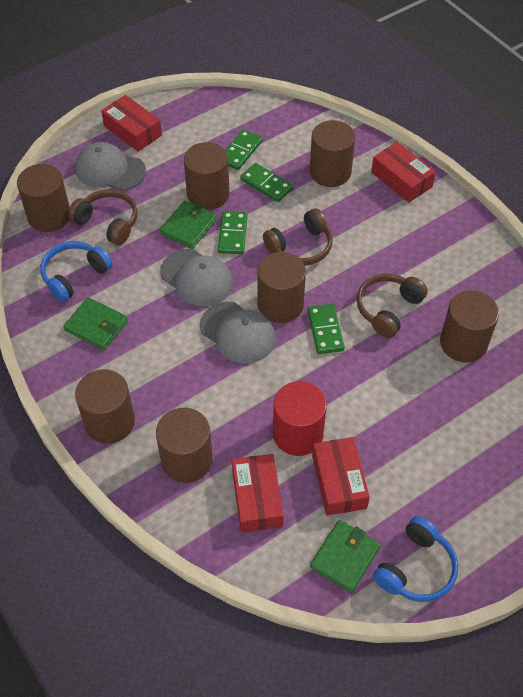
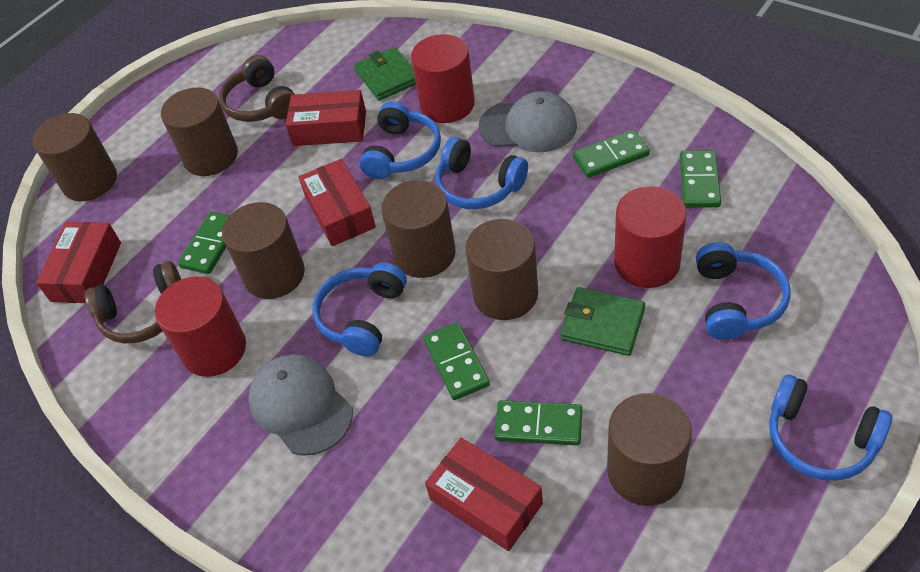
blue headphones: [40,241,112,302] [373,516,458,602] = 2 -> [312,263,407,357] [359,101,441,179] [435,137,528,209] [696,242,791,340] [769,375,893,481] = 5
brown cylinder: [17,164,70,232] [75,369,135,444] [156,408,213,483] [184,142,230,210] [257,252,306,323] [310,120,355,187] [440,290,499,363] = 7 -> [32,113,117,201] [161,87,238,176] [222,202,305,299] [381,180,456,278] [465,219,538,320] [607,393,692,506] = 6
brown headphones: [68,189,137,245] [263,208,333,266] [357,274,428,338] = 3 -> [85,261,181,343] [219,55,295,122] = 2
green domino: [218,211,248,254] [225,129,263,170] [240,163,293,202] [307,304,345,354] = 4 -> [178,212,230,274] [423,322,490,400] [494,400,582,445] [573,130,650,178] [680,150,721,208] = 5
green wallet: [63,297,128,350] [160,201,217,249] [310,520,381,593] = 3 -> [354,47,416,101] [560,287,645,356] = 2
grey cap: [75,142,146,191] [160,249,233,307] [200,302,275,364] = 3 -> [248,354,353,456] [479,91,577,152] = 2
red cylinder: [273,381,327,456] = 1 -> [155,276,246,377] [411,34,475,123] [614,186,687,288] = 3

